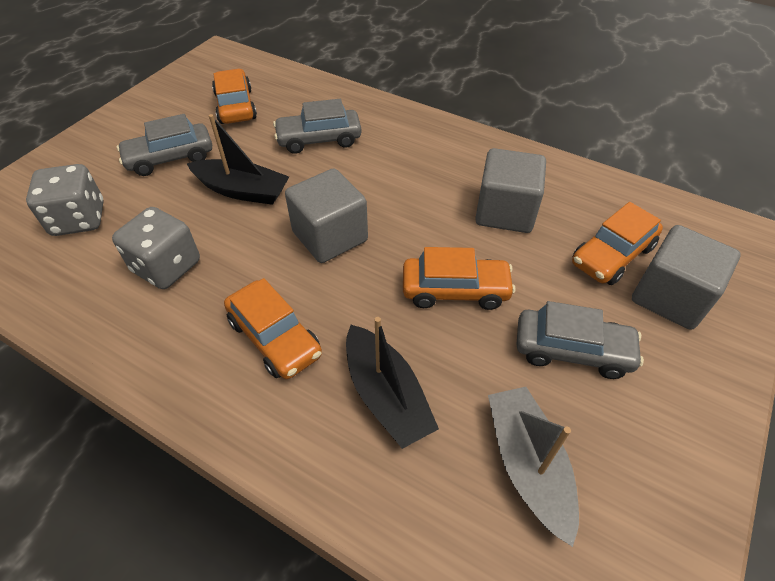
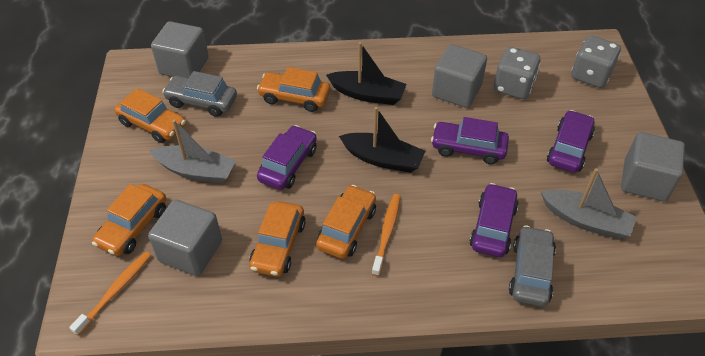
grey boat: [488,387,579,547] = 1 -> [149,119,236,183] [541,168,637,239] = 2
grey car: [117,114,212,176] [273,99,361,154] [516,301,644,379] = 3 -> [162,71,237,117] [509,225,556,307] = 2
grey cube: [285,168,368,263] [475,148,546,233] [632,225,741,330] = 3 -> [148,200,222,276] [151,21,209,78] [432,44,487,108] [621,132,685,202] = 4
orange car: [212,69,257,124] [224,278,322,379] [403,247,516,310] [572,202,663,285] = 4 -> [92,184,166,256] [114,88,186,143] [249,201,306,277] [257,67,330,112] [316,185,376,259] = 5
orange toothbrush: none = 0 -> [69,252,151,336] [372,194,401,276] = 2
purple car: none = 0 -> [257,125,317,190] [431,117,509,164] [470,183,519,257] [547,110,595,173] = 4

